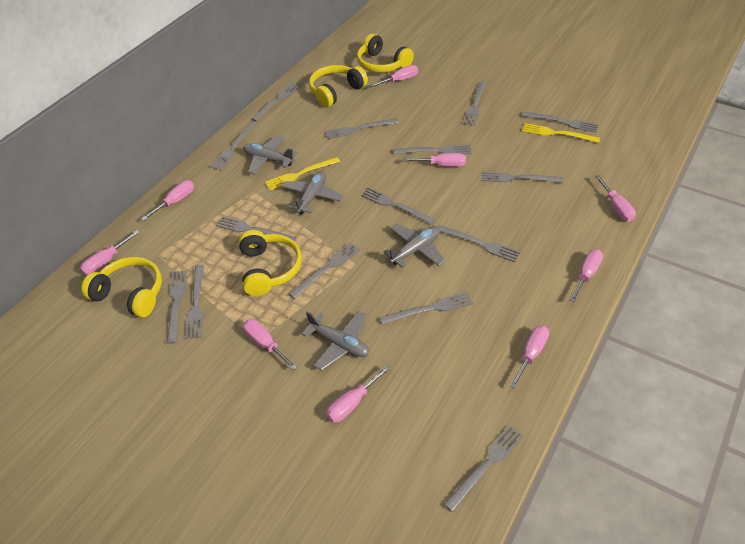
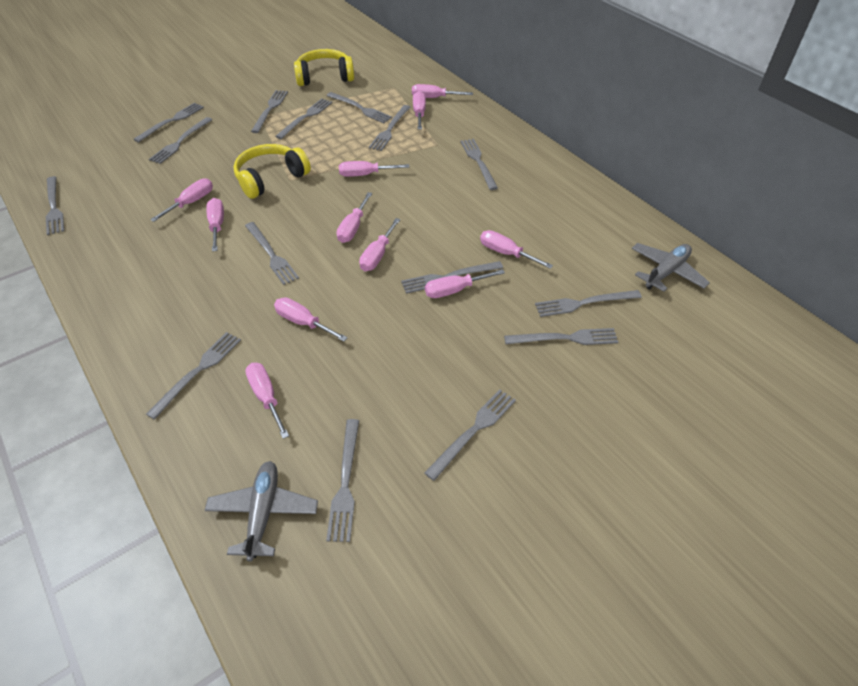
grey plane: [243,135,297,175] [281,171,343,215] [302,311,369,371] [383,224,445,268] = 4 -> [204,461,318,561] [631,243,710,292] = 2
pink screwdriver: [80,230,140,275] [141,180,194,221] [243,319,297,370] [326,365,391,423] [369,65,418,87] [403,153,466,167] [510,326,549,388] [569,249,603,302] [595,175,636,221] = 9 -> [150,178,213,222] [206,198,224,251] [245,363,289,439] [274,297,348,342] [337,192,372,243] [339,161,409,177] [359,218,400,271] [412,84,473,98] [413,91,426,130] [425,269,505,298] [480,230,553,269] = 11
yellow fork: [265,157,340,190] [522,123,600,143] = 2 -> none = 0
yellow headphones: [81,257,162,318] [239,230,302,296] [309,65,368,108] [357,34,414,73] = 4 -> [233,144,311,199] [294,49,354,86] = 2

